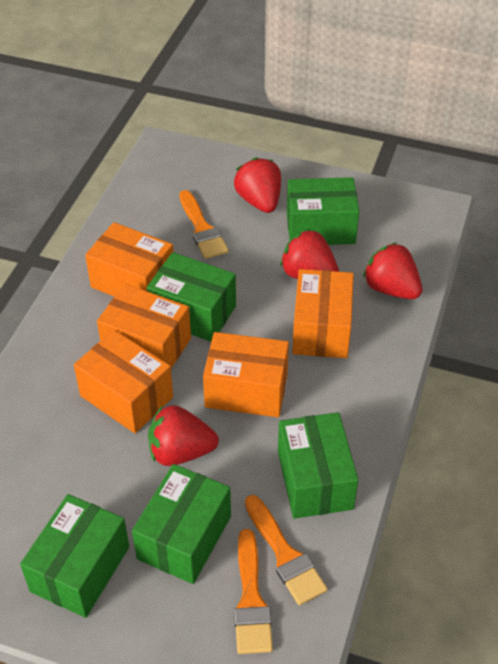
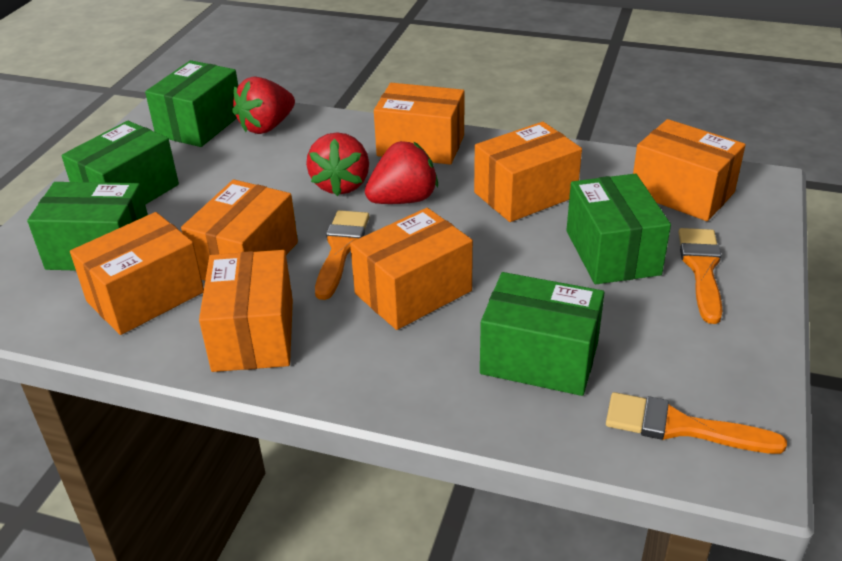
orange box: [74,330,173,433] [85,222,173,297] [97,284,191,368] [203,332,289,417] [292,269,354,358] = 5 -> [70,212,204,335] [181,179,298,280] [199,250,293,372] [350,208,473,330] [374,83,464,165] [474,122,582,222] [633,119,746,221] = 7
red strawberry: [148,405,219,466] [234,158,281,213] [280,229,339,279] [363,243,422,299] = 4 -> [232,76,295,134] [306,132,369,196] [365,141,438,204] = 3

